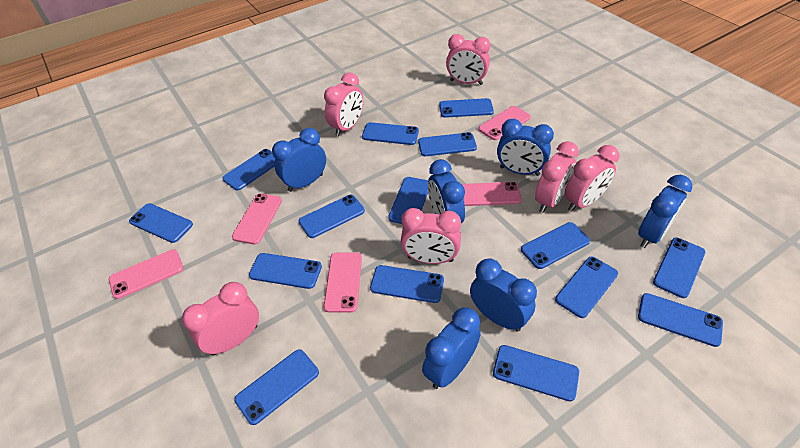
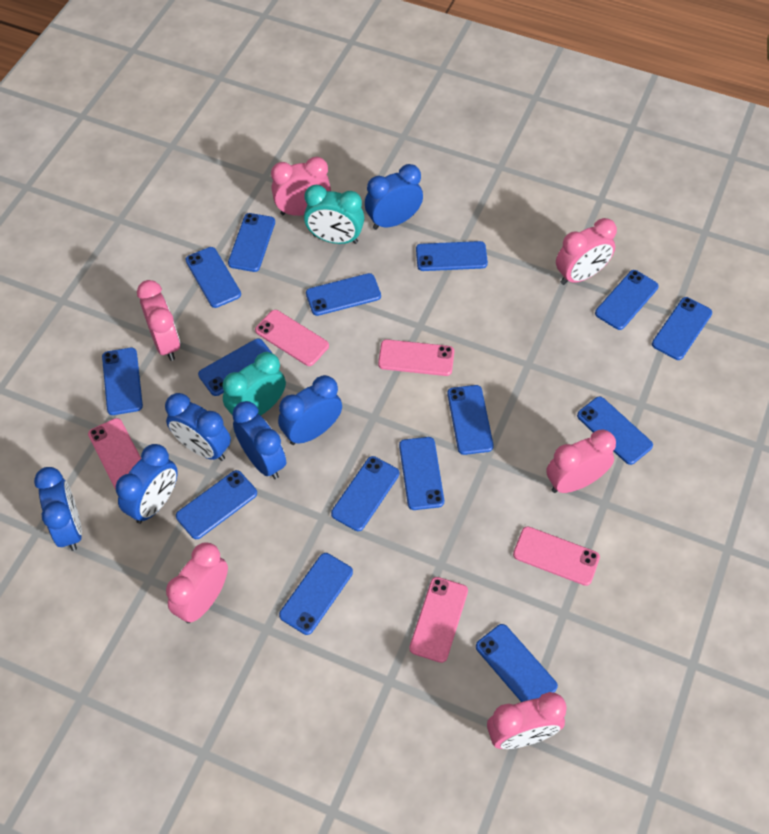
turquoise clock: none = 0 -> [223,352,286,415] [304,185,364,244] = 2

